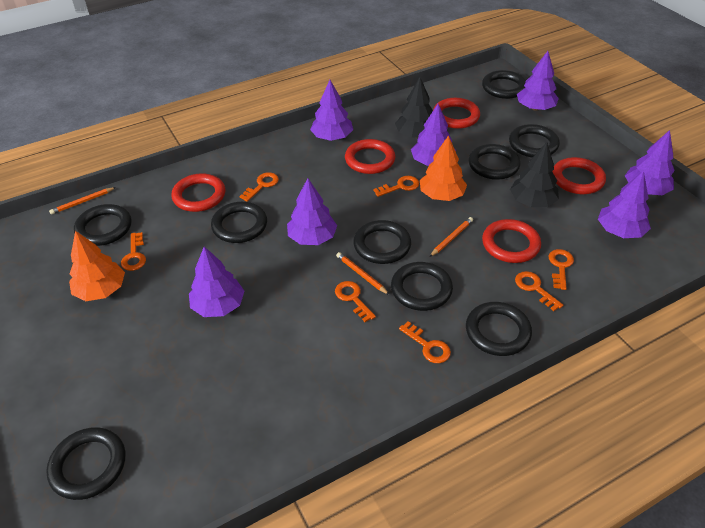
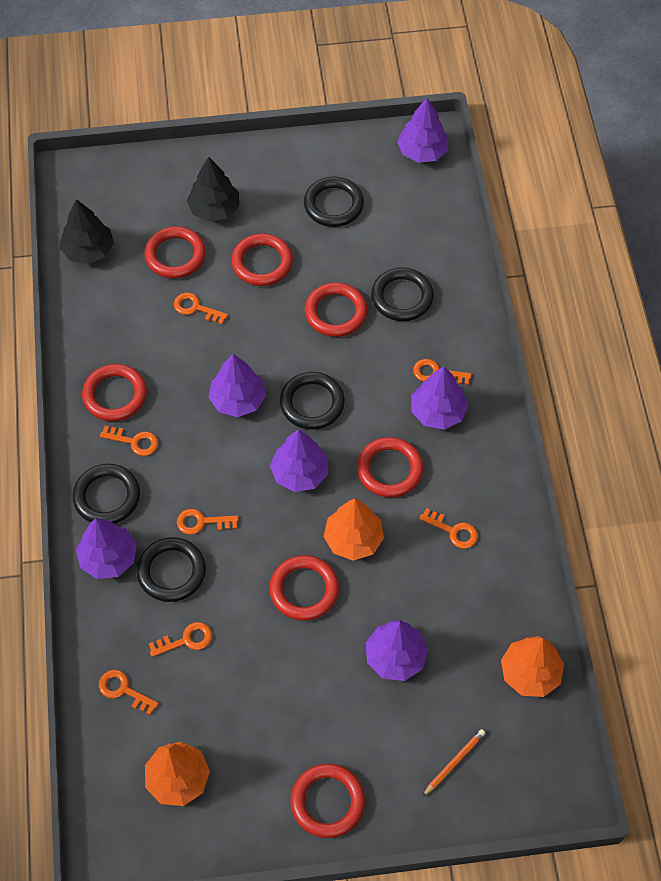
black ring: [46,427,125,500] [74,204,132,246] [211,202,267,243] [353,220,411,264] [391,262,453,311] [466,302,532,356] [468,144,520,180] [482,70,526,99] [509,124,560,157] = 9 -> [73,464,140,524] [137,537,206,602] [280,372,345,430] [304,176,364,227] [371,267,434,321] = 5
orange pencil: [49,187,116,215] [336,252,390,295] [430,217,473,257] = 3 -> [422,729,486,797] = 1
orange tree: [69,231,125,301] [420,135,467,201] = 2 -> [145,742,210,806] [323,499,384,561] [501,636,564,697] = 3
purple tree: [189,247,244,317] [287,178,337,245] [310,80,353,141] [411,104,456,166] [517,51,559,111] [598,171,651,238] [625,130,675,195] = 7 -> [76,518,137,579] [208,354,266,417] [270,429,328,492] [366,620,428,681] [397,98,448,163] [411,366,468,430] = 6
red ring: [171,173,225,212] [345,139,396,174] [433,98,480,129] [482,219,541,263] [552,157,606,194] = 5 -> [82,364,147,421] [144,226,206,279] [231,233,293,286] [269,555,339,621] [290,764,365,838] [305,282,367,337] [357,437,424,498] = 7

